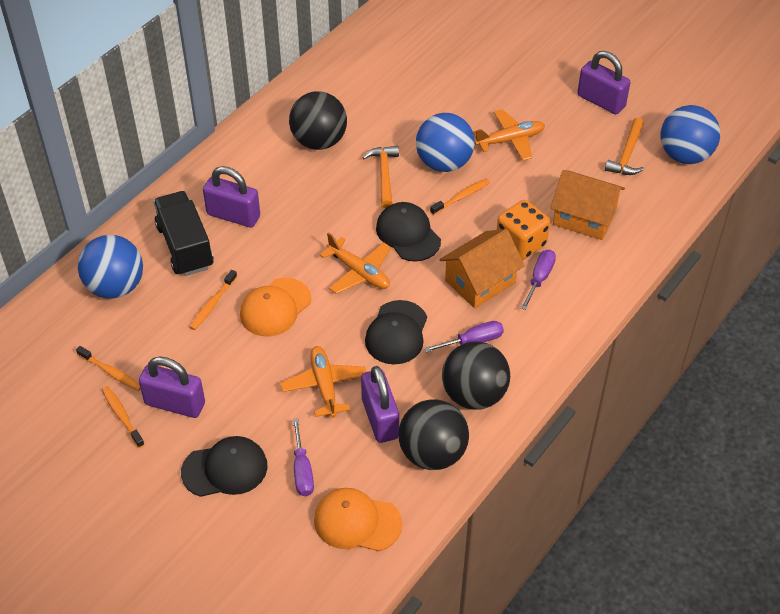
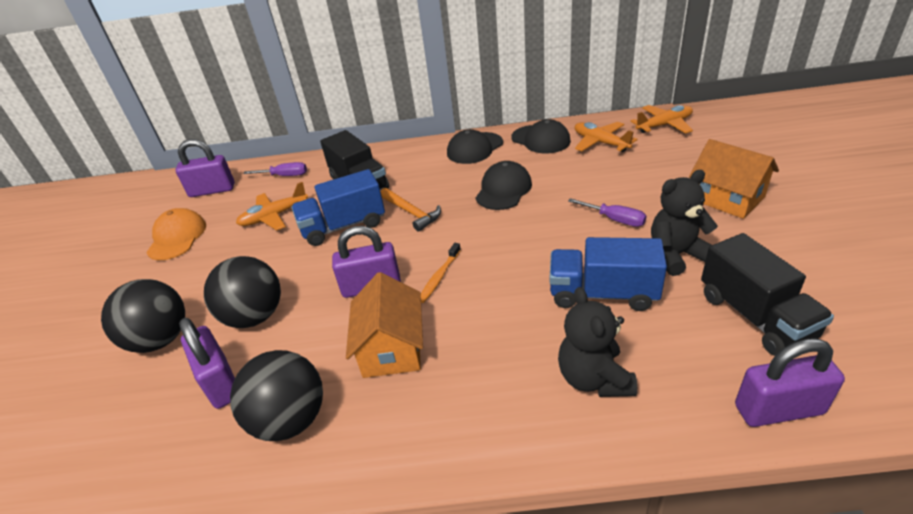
black teddy bear: none = 0 -> [558,287,637,397] [651,170,718,276] = 2
black truck: [153,191,214,276] = 1 -> [320,130,389,190] [701,233,834,356] = 2
blue ball: [78,235,143,298] [416,113,474,172] [660,105,720,164] = 3 -> none = 0
blue truck: none = 0 -> [291,169,385,246] [550,237,667,311] = 2
orange cap: [240,278,311,337] [314,488,402,551] = 2 -> [146,208,206,260] = 1
orange dice: [497,200,550,260] = 1 -> none = 0
orange hammer: [362,146,399,208] [605,118,644,175] = 2 -> [381,188,441,232] = 1
orange toothbrush: [76,346,141,391] [102,386,145,448] [190,270,237,330] [430,179,490,215] = 4 -> [421,243,461,303] = 1
purple screwdriver: [293,418,314,496] [424,321,504,352] [521,250,556,310] = 3 -> [243,162,307,176] [568,198,646,227] = 2

